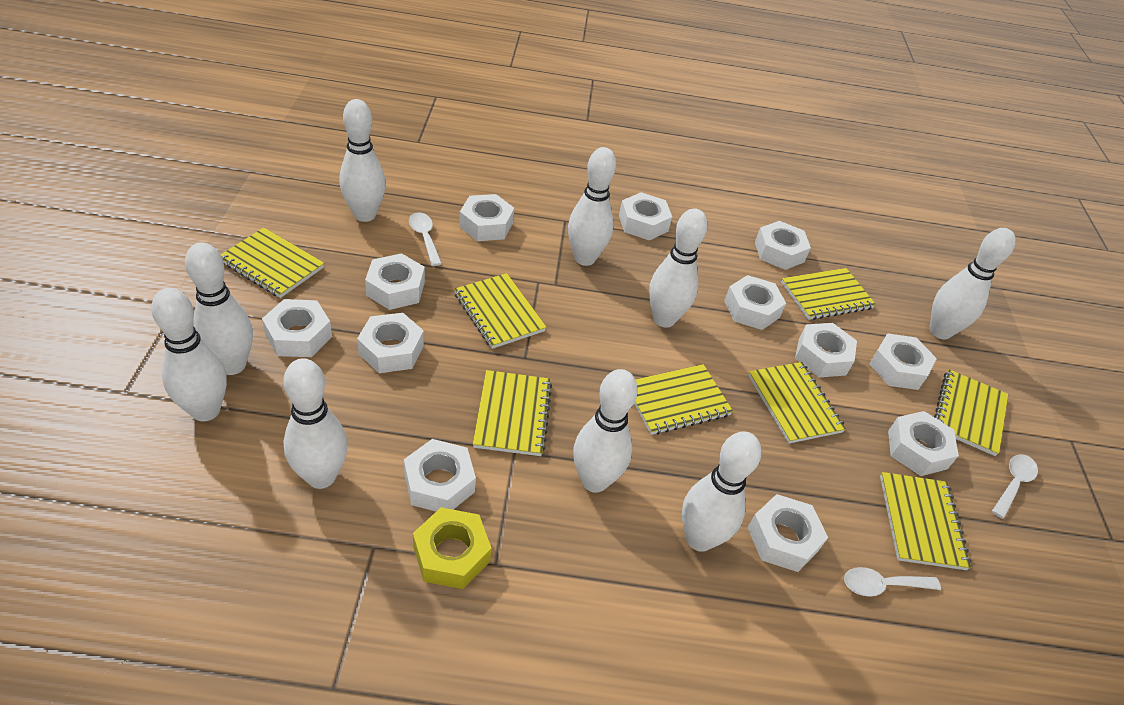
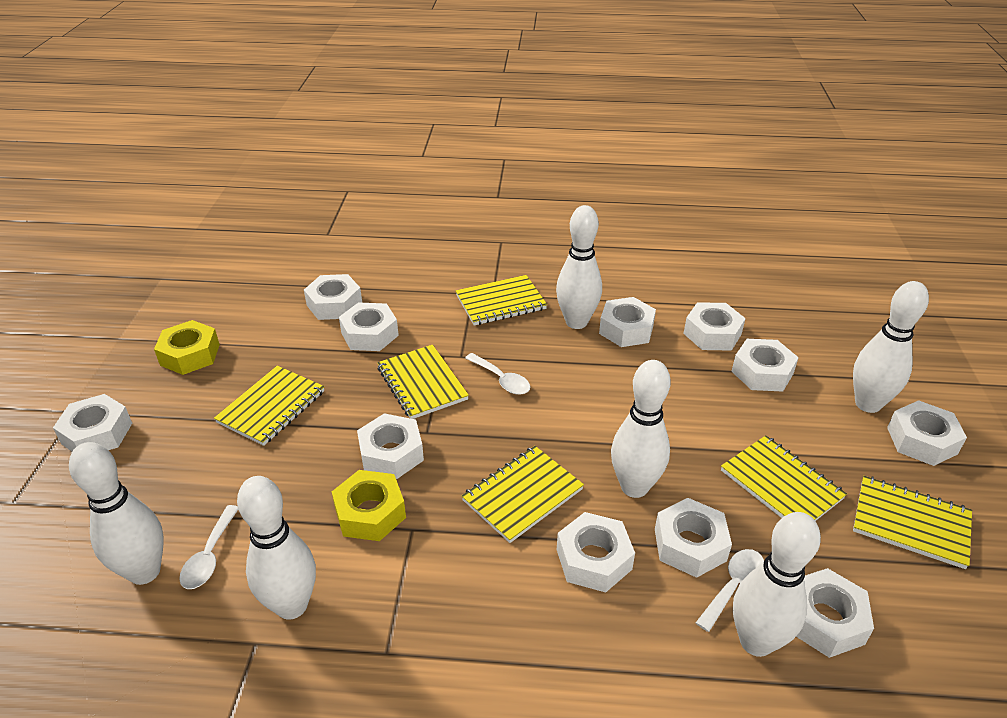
white bowling pin: [151,288,227,421] [185,243,253,375] [283,358,348,489] [339,99,386,222] [568,147,616,266] [573,369,638,493] [649,208,707,328] [682,431,761,552] [929,228,1016,339] = 9 -> [69,442,164,585] [237,476,316,620] [556,205,602,329] [611,360,671,498] [733,512,821,657] [853,281,929,413] = 6
white nut: [262,299,332,357] [357,313,424,373] [365,253,425,310] [404,439,476,511] [459,194,514,241] [619,192,672,241] [724,275,786,330] [747,494,828,572] [755,221,811,270] [795,323,857,377] [869,333,937,390] [888,411,959,476] = 12 -> [53,394,132,451] [304,274,362,320] [339,302,399,351] [357,413,424,479] [557,512,635,593] [599,297,656,347] [655,498,732,578] [683,302,746,351] [731,339,799,391] [796,568,874,658] [887,400,967,466] = 11
yellow notebook: [220,227,324,298] [454,273,547,349] [473,370,552,456] [634,364,733,435] [748,362,846,444] [781,268,876,320] [880,472,971,570] [934,369,1008,456] = 8 -> [214,366,324,446] [377,345,469,419] [456,275,547,326] [462,446,584,543] [721,435,847,521] [853,476,972,569] = 6
yellow nut: [413,507,491,589] = 1 -> [154,320,220,375] [332,470,406,541] = 2

